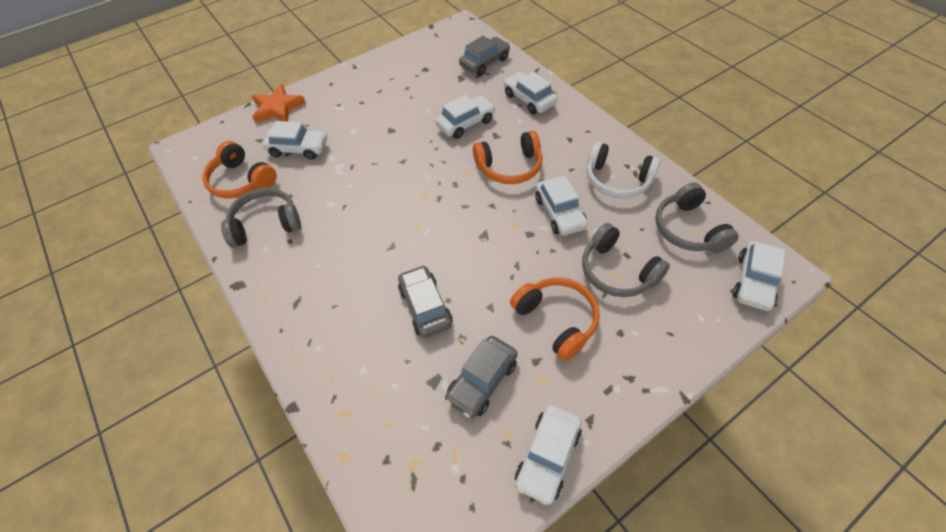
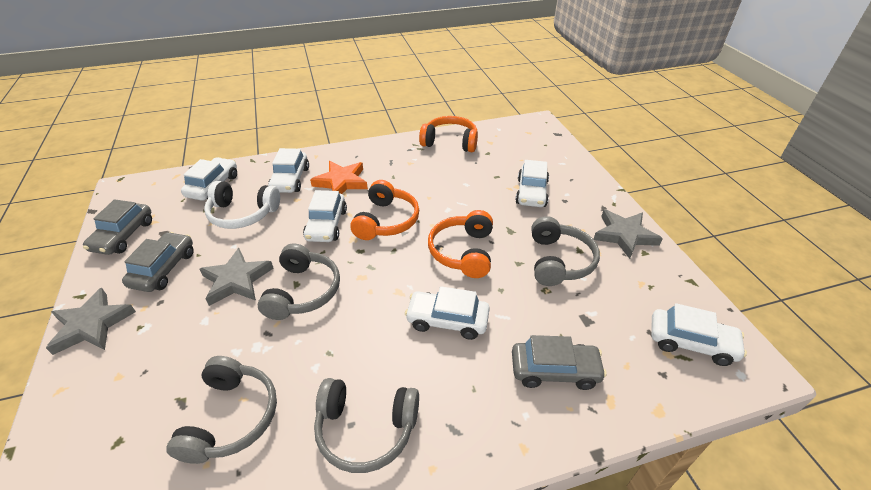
grey headphones: [221,188,301,248] [582,223,670,297] [655,183,739,253] = 3 -> [166,356,277,464] [258,243,340,320] [314,378,419,473] [531,216,600,286] = 4
grey star: none = 0 -> [46,288,136,355] [200,248,274,306] [593,210,663,259] = 3

